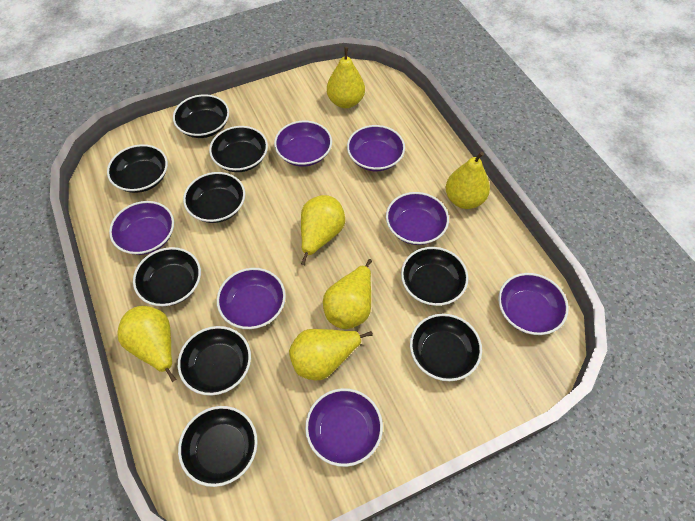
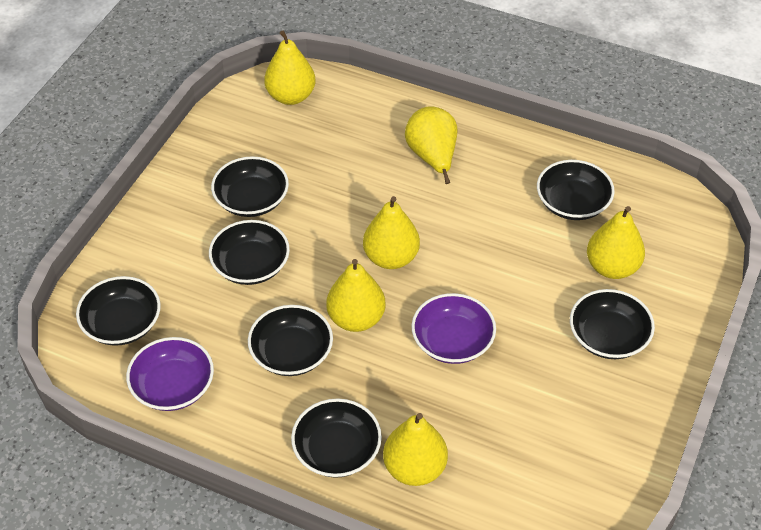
black bowl: [107,144,168,193] [133,247,201,306] [173,94,229,138] [178,326,251,396] [178,406,258,487] [183,172,245,223] [209,126,268,172] [401,247,468,306] [410,314,482,381] = 9 -> [76,276,161,346] [209,220,290,285] [211,156,289,217] [248,305,333,376] [291,398,382,478] [537,160,615,220] [570,289,655,359] = 7
purple bowl: [109,201,174,255] [217,268,286,329] [274,121,332,167] [305,388,383,467] [347,125,405,171] [386,192,449,245] [498,273,569,335] = 7 -> [126,337,214,411] [411,293,496,364] = 2

